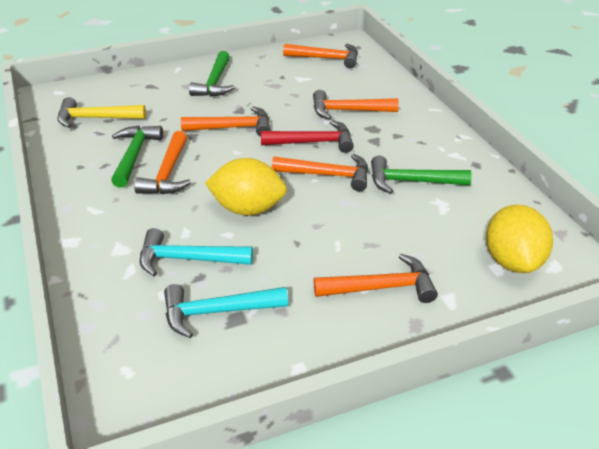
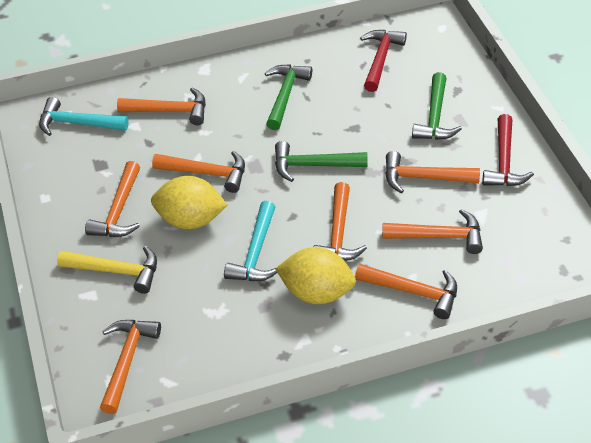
orange hammer: [134,131,191,194] [181,106,271,137] [272,154,369,191] [283,44,358,68] [313,90,399,120] [314,254,438,303] = 6 -> [85,161,140,237] [100,320,161,414] [117,88,206,125] [152,151,245,193] [314,182,367,261] [355,264,457,319] [382,209,483,254] [385,151,480,194] = 8
red hammer: [261,120,354,153] = 1 -> [360,30,407,92] [482,114,534,186] = 2

